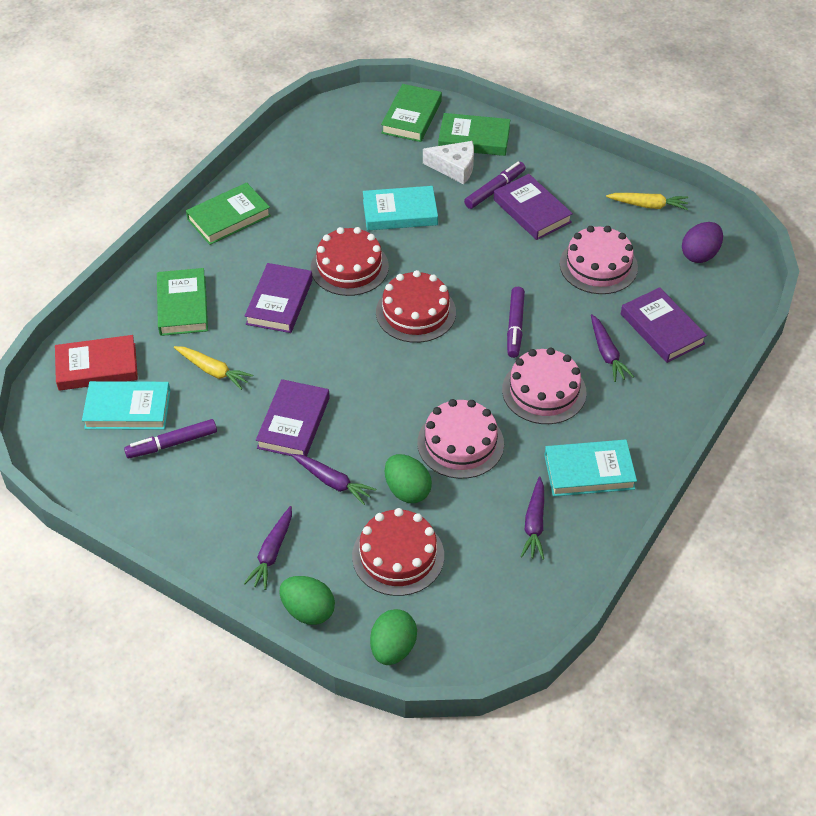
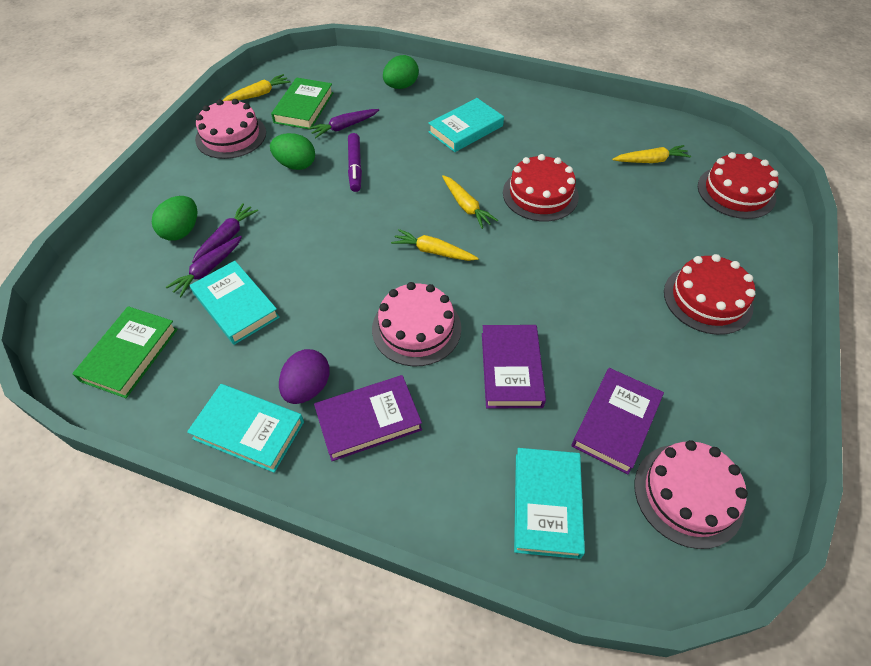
green book: [157,268,208,336] [186,182,271,245] [381,84,442,142] [438,113,510,156] = 4 -> [72,306,178,398] [271,78,333,130] = 2
purple book: [245,263,313,333] [256,379,330,457] [494,174,573,240] [621,287,707,363] = 4 -> [314,375,422,461] [482,325,546,408] [572,368,664,474] = 3
purple carrot: [244,506,292,590] [291,454,376,505] [520,477,544,560] [591,314,634,382] = 4 -> [166,236,242,297] [192,203,258,263] [308,109,379,138] = 3
purple marker: [124,419,217,458] [464,162,525,209] [507,287,525,358] = 3 -> [348,133,362,192] = 1
red book: [55,335,138,391] = 1 -> none = 0
turquoise book: [82,381,170,430] [363,186,438,231] [544,440,637,497] = 3 -> [187,384,304,473] [190,261,280,345] [428,98,504,152] [514,448,585,559] = 4
white cheese: [423,141,474,184] = 1 -> none = 0
yellow carrot: [174,346,253,390] [606,193,688,210] = 2 -> [222,74,291,101] [391,229,479,261] [442,175,498,229] [612,145,691,163] = 4

